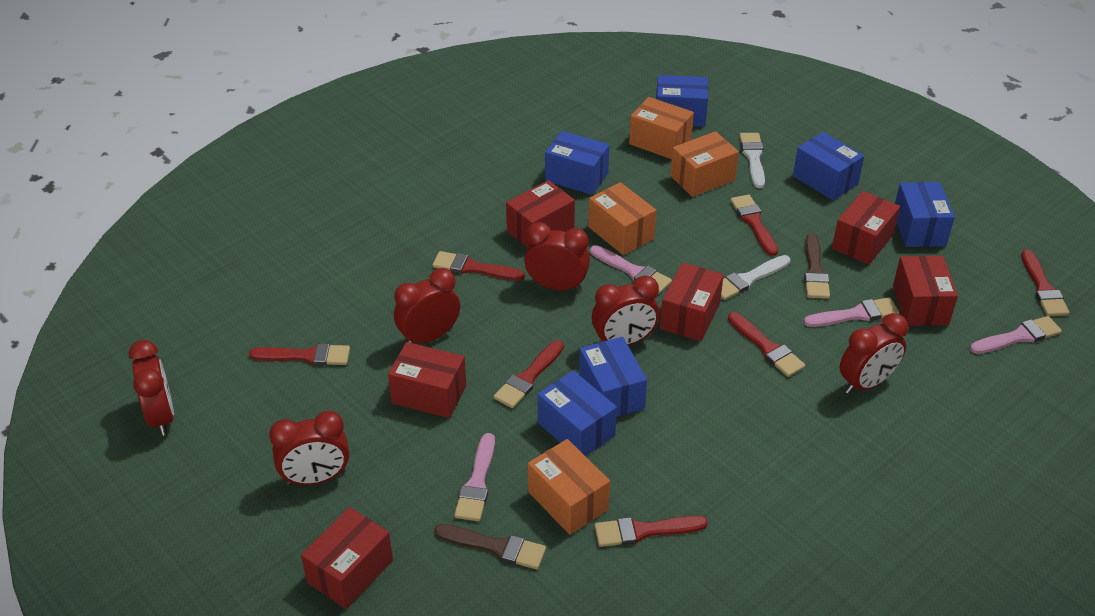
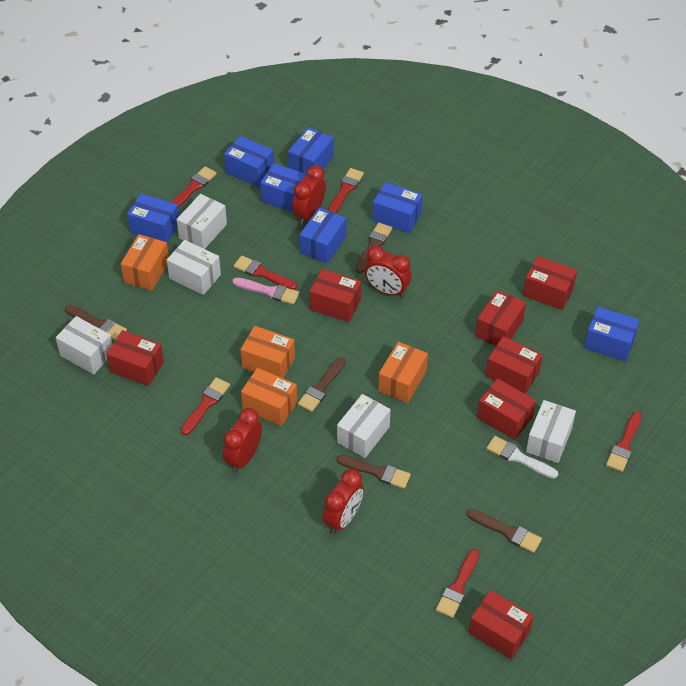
blue box: [538,371,617,456] [545,131,609,195] [579,337,647,417] [656,75,708,127] [793,132,864,201] [895,182,955,247] = 6 -> [127,193,179,243] [224,136,274,187] [260,163,308,213] [288,127,334,174] [300,207,346,264] [373,182,422,233] [584,307,640,361] = 7
brown brush: [434,524,546,569] [804,234,830,299] = 2 -> [65,305,127,340] [298,357,346,412] [336,455,411,489] [355,222,392,273] [467,509,542,553] = 5
pink brush: [454,433,495,521] [590,245,672,294] [804,297,899,327] [970,316,1062,354] = 4 -> [232,277,300,305] = 1
red box: [301,507,393,609] [388,342,466,418] [506,180,575,248] [660,263,724,341] [832,191,900,265] [893,256,958,326] = 6 -> [106,330,164,386] [310,269,361,322] [469,590,534,659] [476,290,526,346] [477,378,536,440] [486,336,543,394] [523,256,577,310] = 7
red brush: [249,343,350,366] [432,251,525,280] [494,340,564,408] [594,516,708,547] [728,312,805,377] [730,195,778,256] [1021,250,1069,316] = 7 -> [171,166,217,208] [181,377,230,435] [233,256,297,290] [328,168,364,214] [436,549,479,618] [606,411,642,472] = 6
red clock: [128,340,174,436] [269,411,349,485] [394,268,460,343] [524,222,590,291] [592,275,660,346] [840,313,908,394] = 6 -> [223,408,262,473] [292,165,326,225] [323,469,364,534] [364,246,412,297] = 4
white box: none = 0 -> [56,316,112,374] [167,240,221,295] [177,194,227,249] [337,394,391,458] [526,400,576,463] = 5
white brush: [721,255,790,300] [739,133,765,188] = 2 -> [486,436,558,479] = 1

